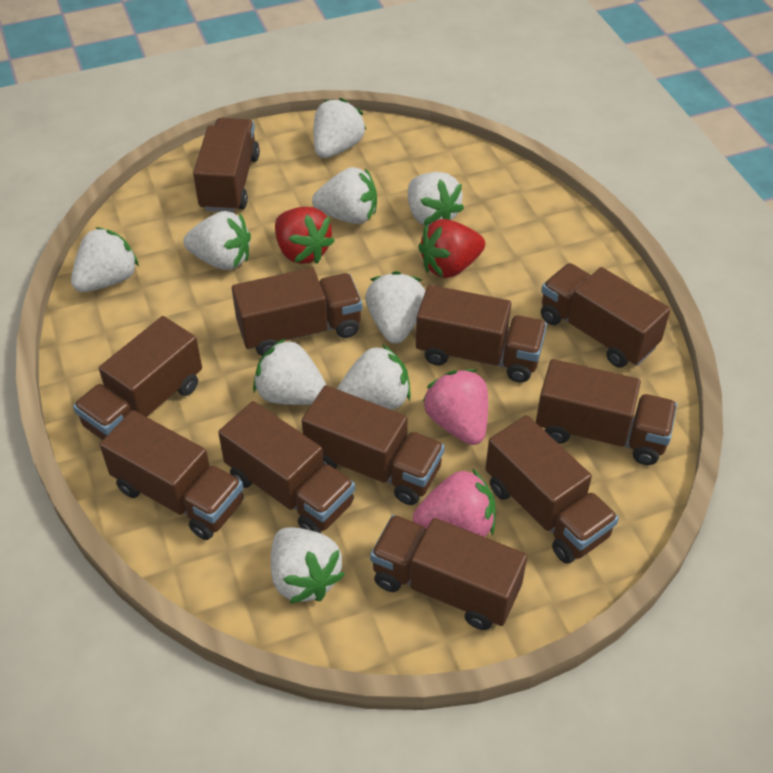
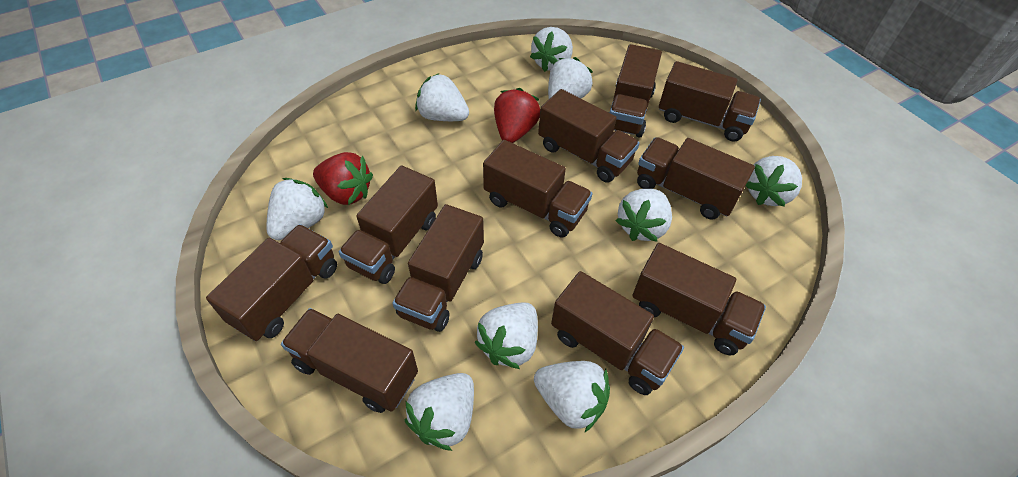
pink strawberry: [413,468,496,537] [422,369,488,445] = 2 -> none = 0

